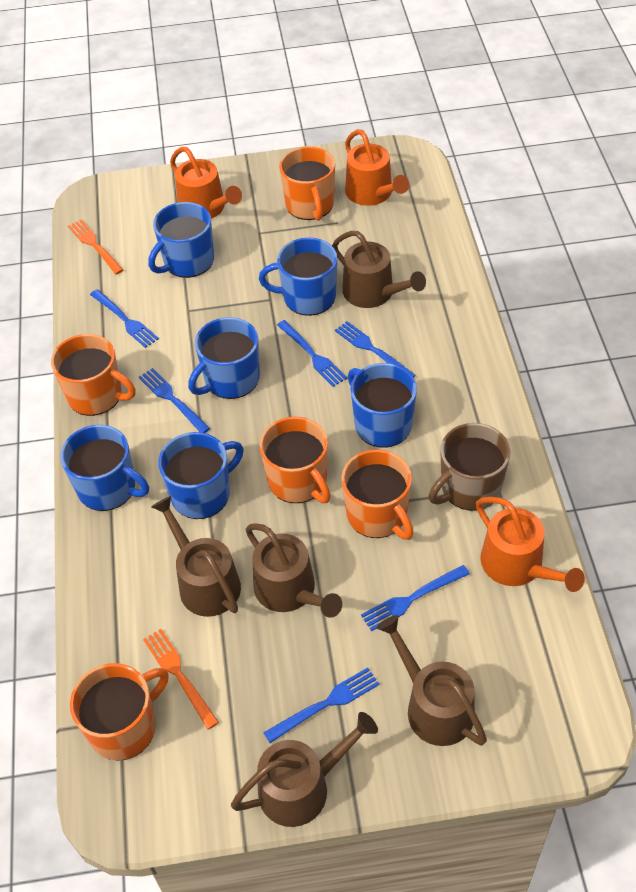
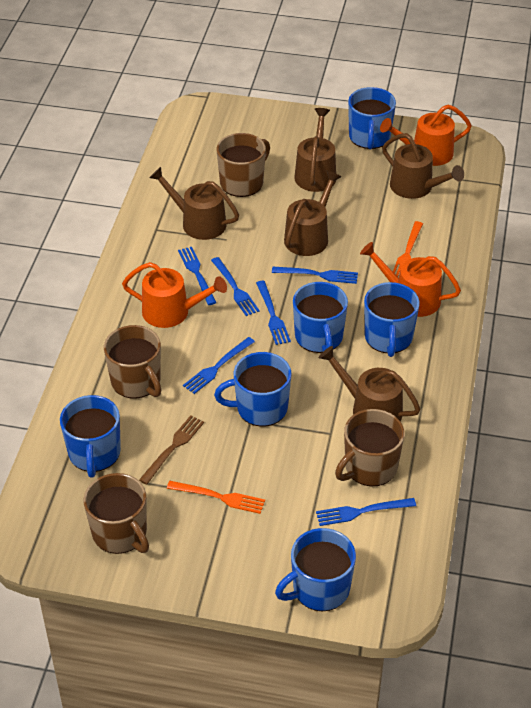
brown fork: none = 0 -> [139,415,204,485] = 1
brown mug: [429,423,511,511] = 1 -> [83,473,149,554] [104,325,161,399] [217,133,270,197] [335,409,405,486] = 4
orange mug: [51,334,136,416] [70,663,169,761] [259,417,331,503] [279,147,335,221] [341,450,414,540] = 5 -> none = 0

